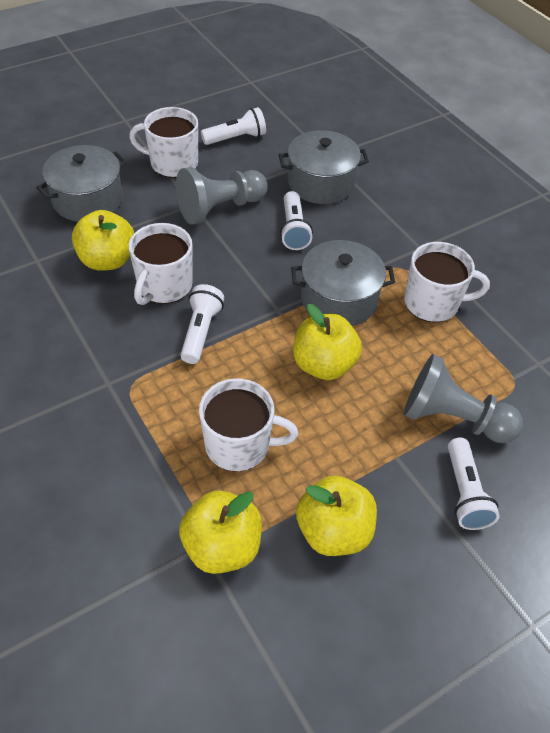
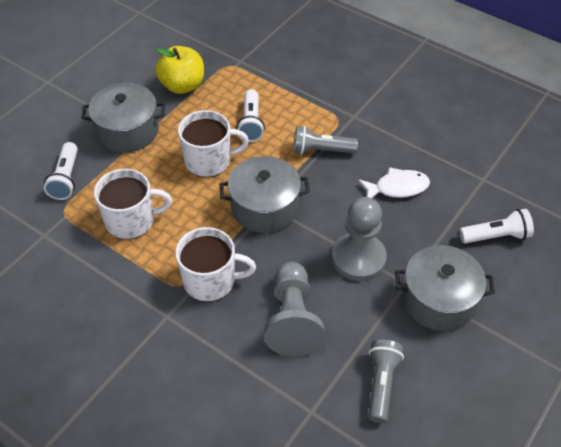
grey flashlight: none = 0 -> [294,126,358,155] [368,340,404,423] = 2
white fish: none = 0 -> [358,167,430,198] = 1
white flashlight: [180,284,224,364] [201,107,266,145] [280,191,313,250] [448,437,500,530] = 4 -> [44,142,78,200] [236,89,265,142] [460,209,534,244] = 3
white mug: [129,107,198,178] [129,223,192,305] [199,378,298,471] [404,242,490,322] = 4 -> [94,169,172,239] [176,227,256,302] [178,110,249,177] = 3
yellow apple: [72,210,134,271] [179,491,262,574] [293,304,362,380] [296,476,377,556] = 4 -> [155,46,204,94] = 1

